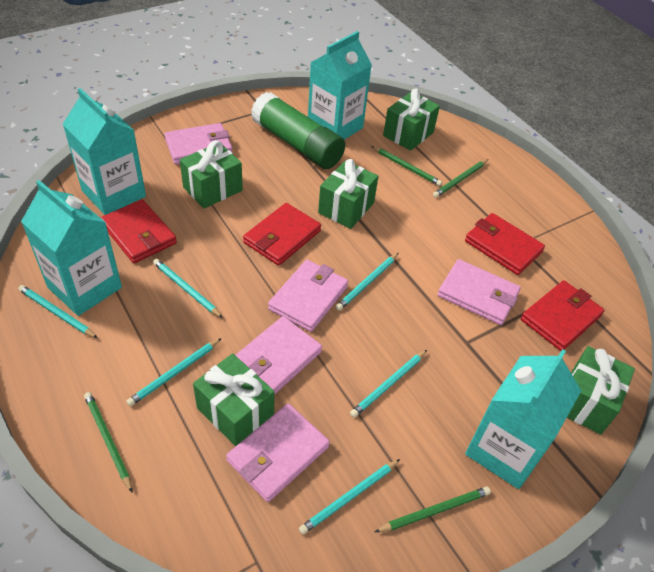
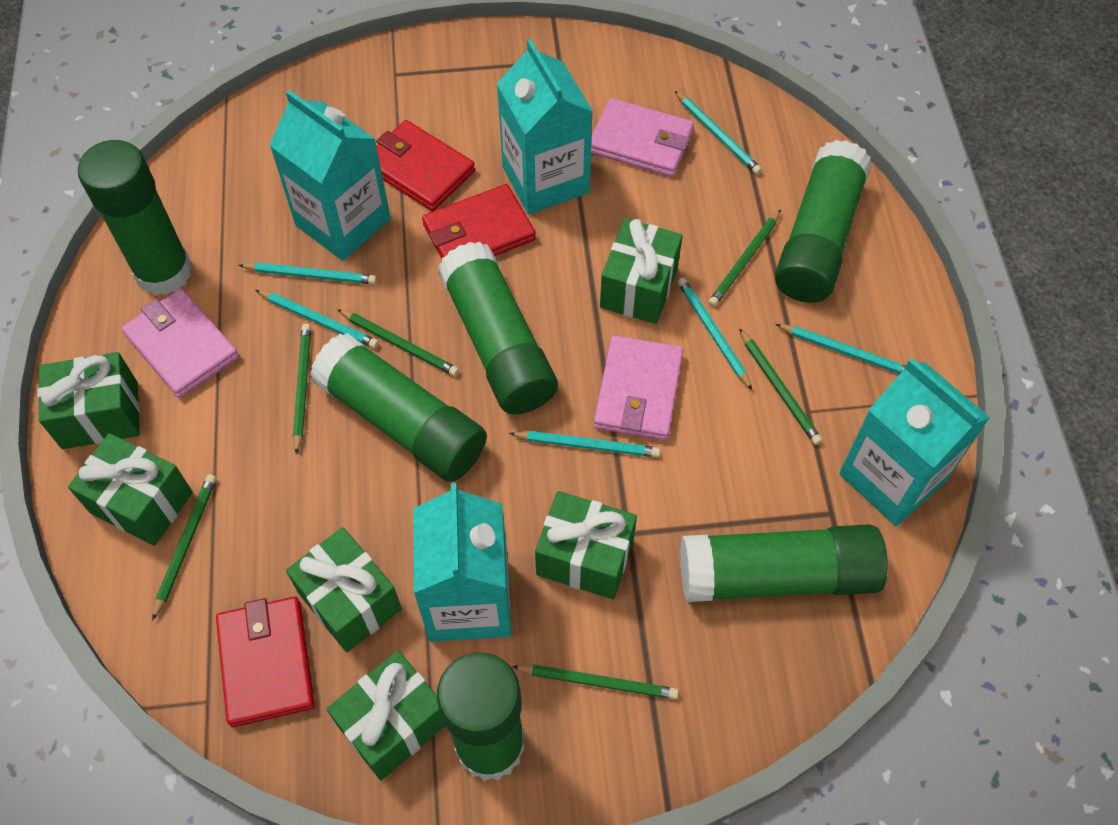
green gift: [180,140,243,208] [193,353,275,447] [318,159,378,229] [383,89,440,151] [567,346,635,435] = 5 -> [38,352,140,449] [68,433,193,546] [286,527,402,652] [327,651,446,780] [535,491,637,599] [600,218,683,324] = 6
green glue stick: [251,92,345,169] = 1 -> [78,140,193,296] [310,333,487,482] [437,653,525,781] [438,242,558,415] [680,524,888,602] [775,140,872,303] = 6
green pencil: [84,392,133,493] [371,146,442,186] [375,486,491,532] [433,160,488,198] = 4 -> [152,475,216,621] [293,324,311,455] [337,309,459,376] [512,665,679,699] [708,210,781,307] [739,328,822,445] = 6
pink wallet: [165,123,233,165] [226,404,330,502] [235,316,322,395] [268,260,348,332] [438,259,521,325] = 5 -> [121,289,239,398] [591,98,694,177] [594,336,683,441] = 3
red wallet: [100,199,177,263] [243,203,321,266] [465,213,545,275] [521,280,605,351] = 4 -> [216,597,315,727] [376,120,475,211] [422,184,536,259] = 3

